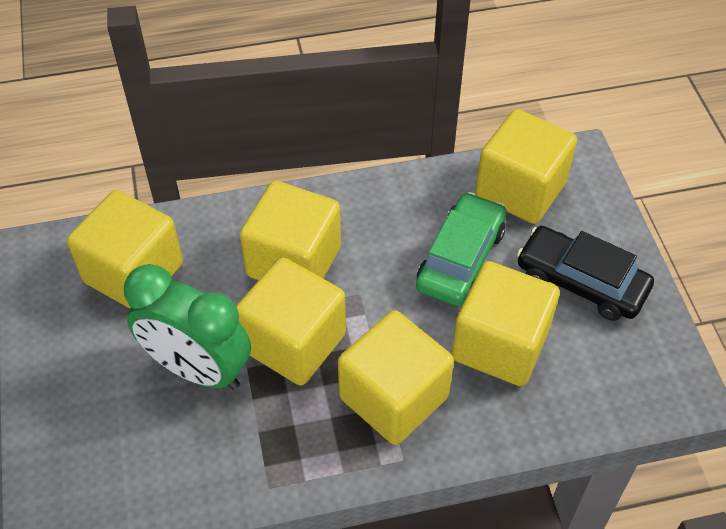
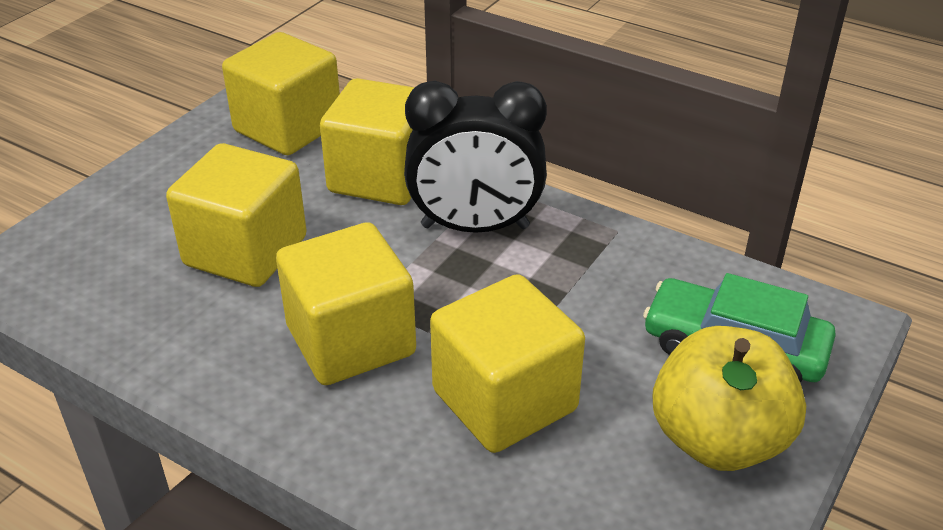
black car: [517,226,654,321] = 1 -> none = 0
black clock: none = 0 -> [404,81,547,233] = 1
green clock: [124,264,251,390] = 1 -> none = 0
yellow apple: none = 0 -> [652,326,806,471] = 1
yellow cube: [67,190,183,309] [236,257,346,386] [240,181,341,280] [338,310,454,445] [452,261,560,386] [475,109,577,224] = 6 -> [166,143,307,287] [222,32,340,155] [276,222,416,385] [320,78,415,205] [430,274,585,453] = 5

